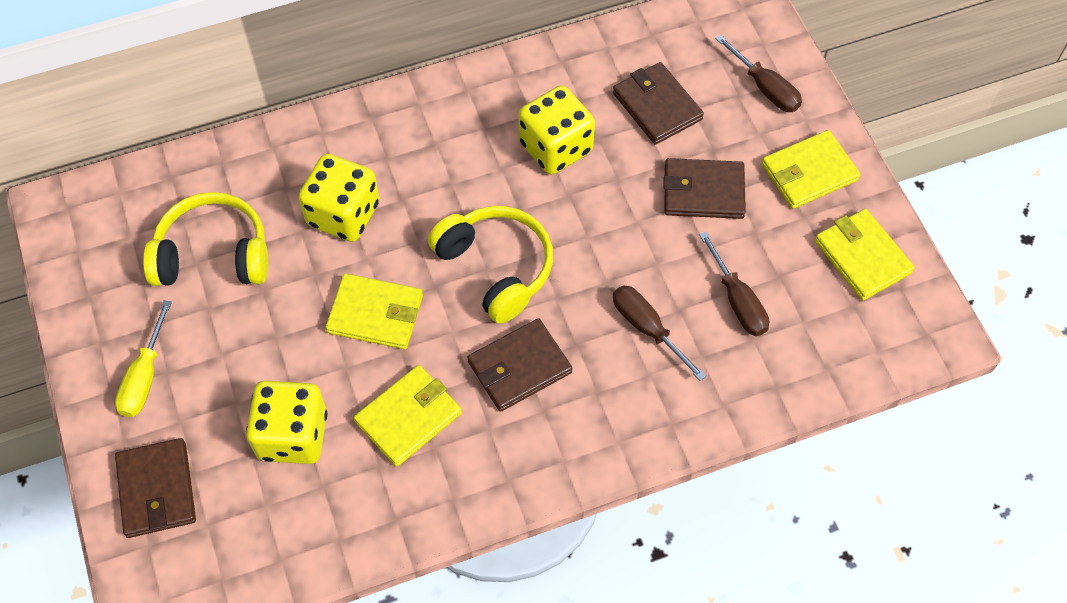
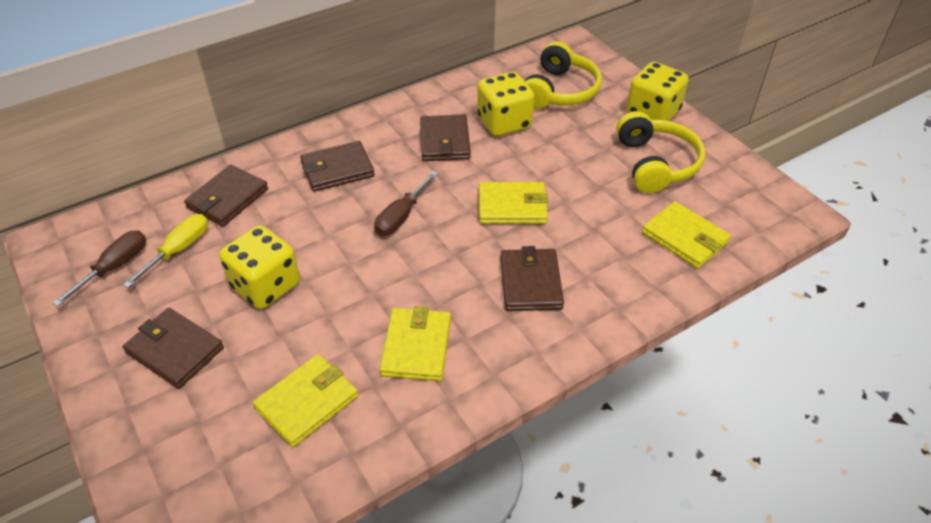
brown screwdriver: [613,285,706,381] [699,232,769,336] [715,34,802,112] = 3 -> [52,230,146,307] [374,171,438,236] = 2
brown wallet: [115,438,196,538] [467,318,572,412] [613,62,704,145] [664,158,746,219] = 4 -> [123,308,224,389] [184,165,268,226] [300,141,375,192] [420,114,471,161] [501,246,564,311] = 5

